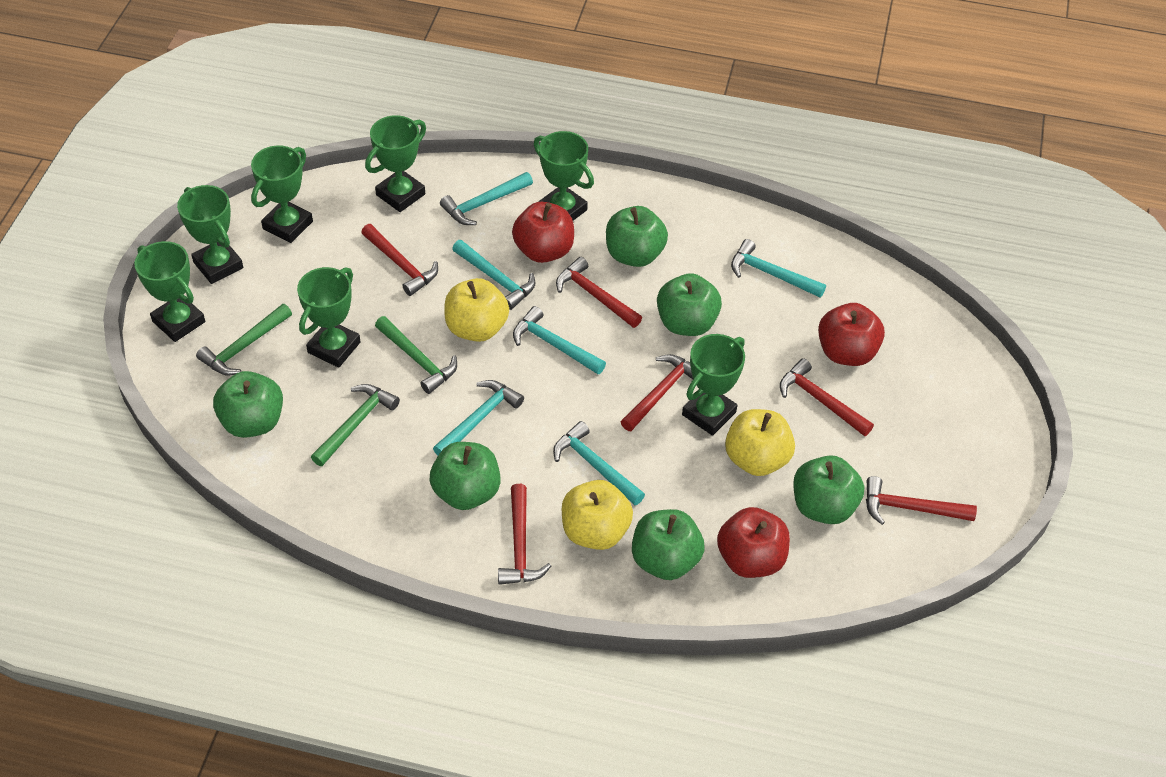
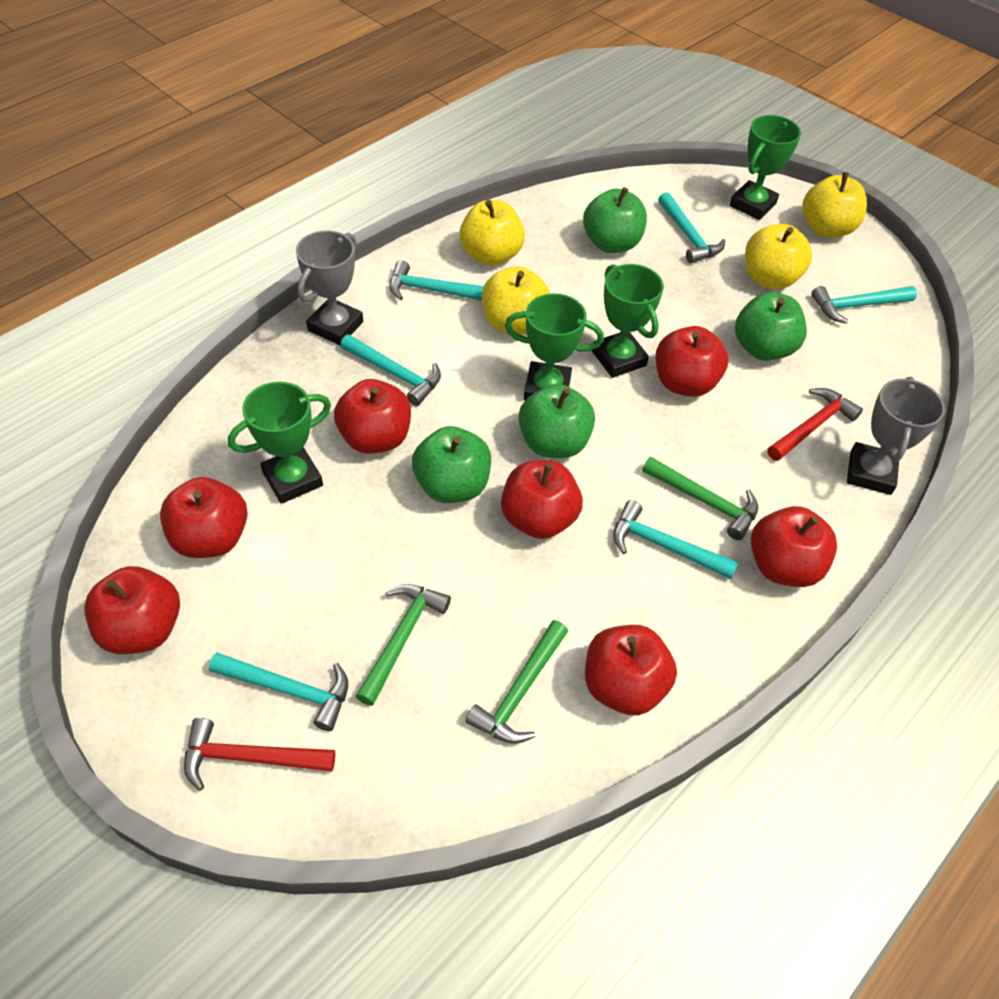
green apple: [213,371,283,438] [430,442,501,510] [606,206,668,267] [632,509,705,580] [657,273,722,336] [793,455,864,524] = 6 -> [412,426,491,503] [518,384,595,458] [583,187,647,253] [735,292,807,361] = 4
green trophy: [134,241,205,342] [177,185,243,284] [251,145,313,243] [297,267,361,368] [365,115,426,212] [534,131,594,221] [682,334,745,436] = 7 -> [228,382,331,504] [505,293,604,401] [592,264,664,378] [730,115,801,220] = 4
grey trophy: none = 0 -> [296,231,363,345] [847,377,945,495] = 2
red apple: [512,202,574,263] [717,507,790,578] [818,303,885,366] = 3 -> [84,566,180,654] [160,477,248,558] [334,379,411,454] [501,460,583,539] [585,625,677,715] [656,326,728,397] [751,506,837,587] = 7
red hammer: [361,224,438,296] [498,484,551,585] [556,257,642,328] [621,354,693,431] [780,358,874,436] [866,476,977,525] = 6 -> [184,718,336,791] [767,388,863,461] = 2
yellow apple: [444,278,509,342] [562,480,633,550] [725,409,795,476] = 3 -> [459,200,525,266] [482,266,550,335] [745,224,812,289] [802,172,867,238] = 4

